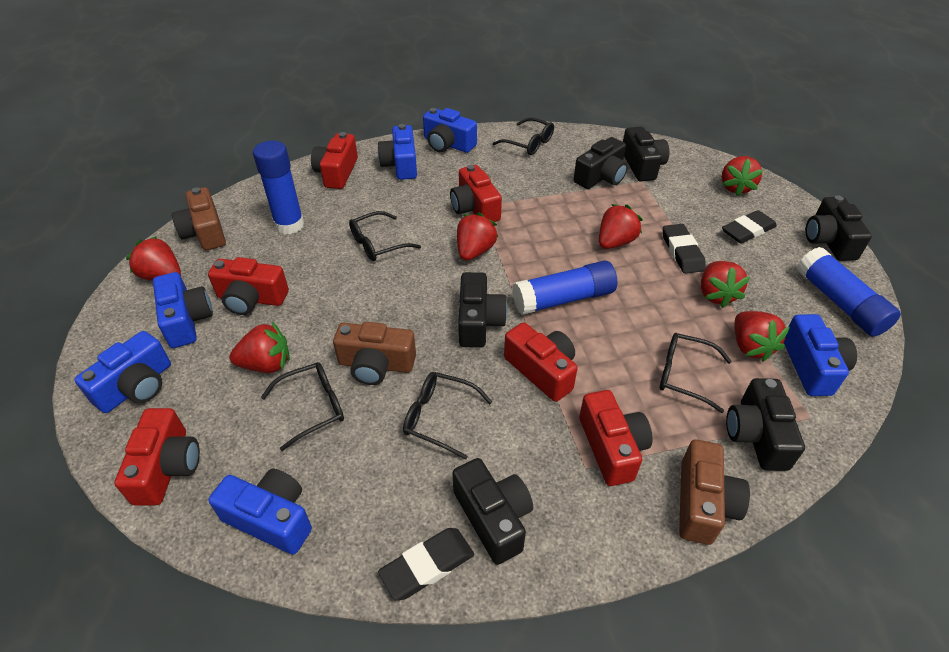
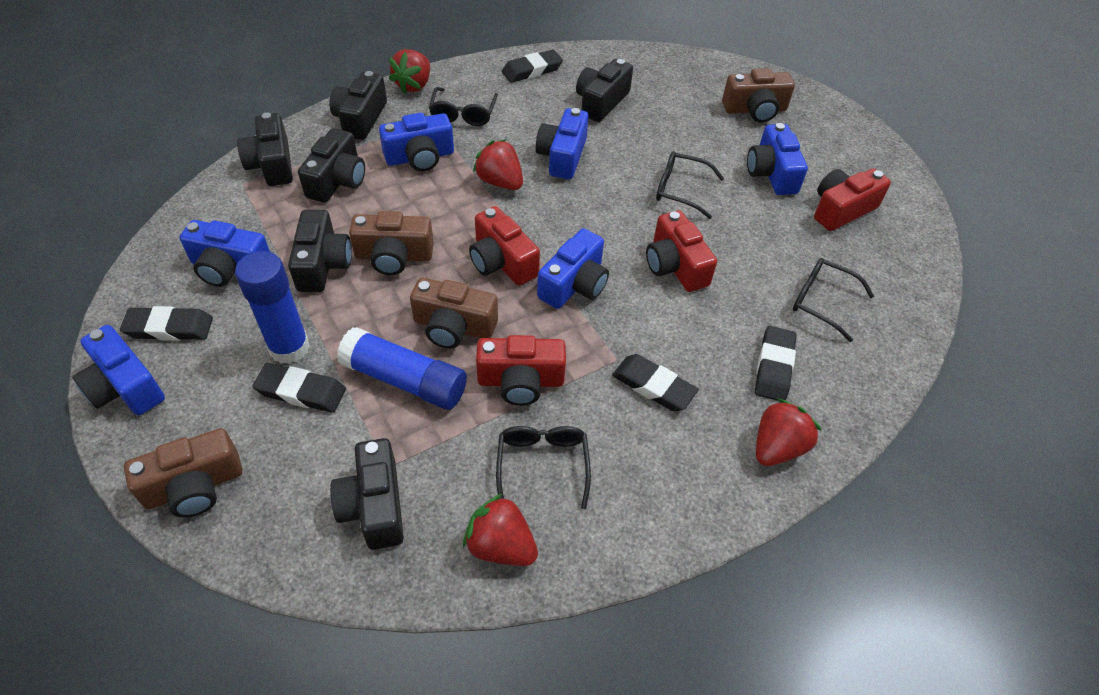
black eraser: [378,528,474,600] [663,224,706,274] [722,210,777,244] = 3 -> [120,306,213,341] [253,363,346,413] [502,49,563,83] [612,354,699,411] [755,326,797,401] = 5
black glasses: [261,362,344,451] [349,211,421,261] [403,372,492,460] [492,117,554,155] [660,333,732,413] = 5 -> [429,87,498,126] [496,426,591,509] [656,151,724,219] [793,258,874,342] = 4
blue glue stick: [253,140,304,235] [512,260,618,315] [797,247,901,337] = 3 -> [235,251,310,364] [337,327,467,410] = 2
brown camera: [172,187,226,250] [333,322,416,385] [679,439,750,545] = 3 -> [124,428,243,517] [349,211,434,275] [410,278,498,349] [722,68,795,123] = 4
red camera: [114,408,200,506] [208,257,289,315] [311,132,358,189] [450,165,502,222] [504,322,578,402] [579,390,653,486] = 6 -> [469,206,540,286] [476,335,566,406] [646,210,717,292] [814,168,891,231] = 4
red strawberry: [126,236,181,281] [229,322,290,373] [457,213,498,261] [599,204,643,249] [701,261,750,308] [721,156,763,196] [735,311,790,362] = 7 -> [389,49,430,94] [463,494,538,566] [473,139,523,190] [756,398,822,466] = 4

